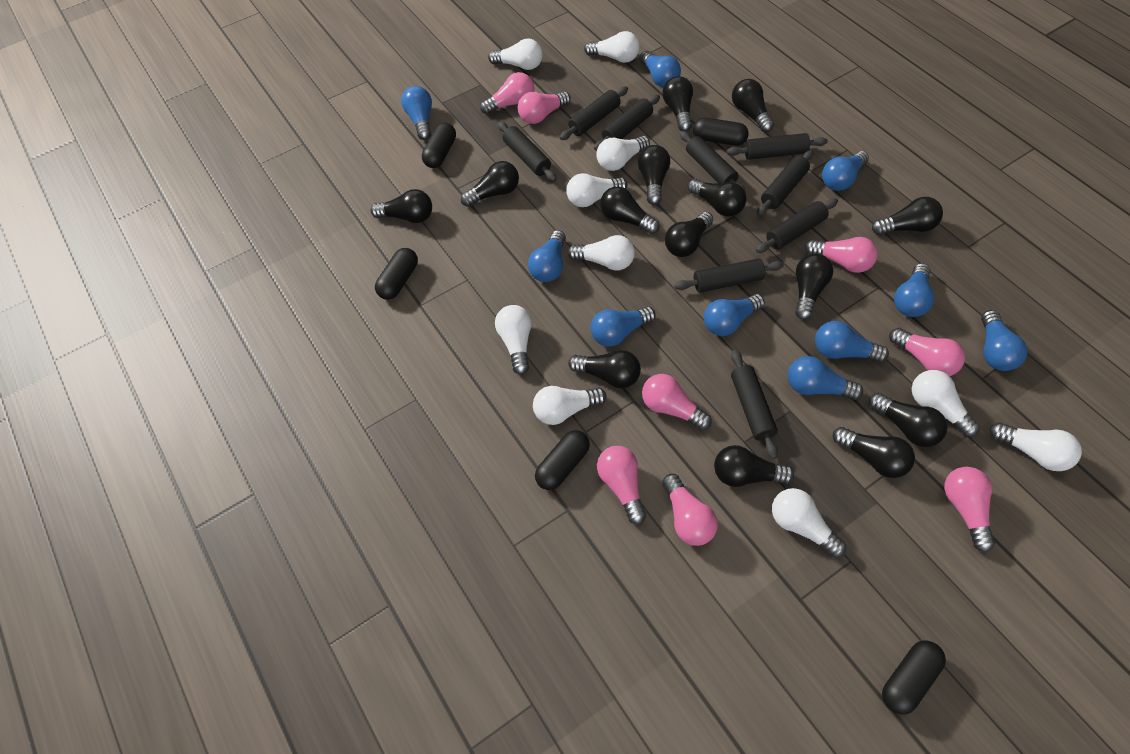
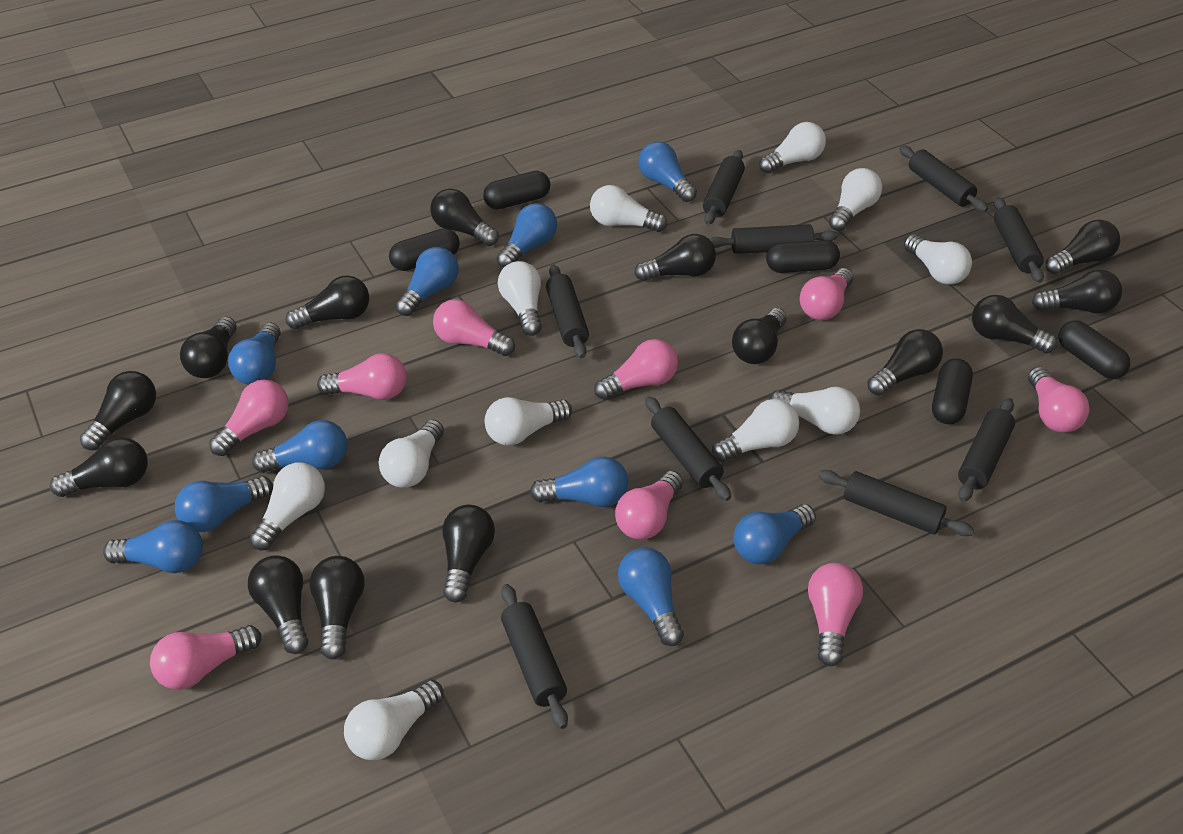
pink light bulb: [480,72,534,115] [518,91,571,124] [597,446,646,524] [642,374,712,430] [662,474,718,546] [805,237,878,273] [889,328,965,376] [944,467,995,552] = 8 -> [150,625,261,690] [209,380,289,456] [317,353,407,400] [433,299,515,356] [594,339,678,400] [615,471,683,540] [800,268,853,320] [808,563,863,666] [1028,366,1090,432] = 9
white light bulb: [488,39,543,70] [495,305,532,375] [533,386,606,425] [566,173,627,207] [568,235,635,271] [584,31,640,63] [597,136,650,171] [772,488,846,558] [912,370,980,437] [990,423,1082,471] = 10 -> [250,463,325,550] [344,680,444,760] [379,419,444,488] [485,397,572,446] [498,261,542,336] [590,185,667,232] [712,399,799,462] [759,122,826,174] [769,387,860,435] [829,168,882,231] [904,234,972,285] = 11

